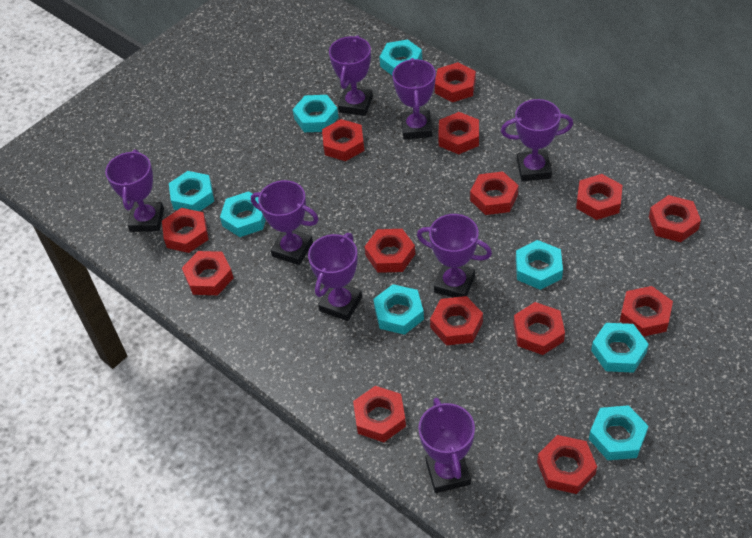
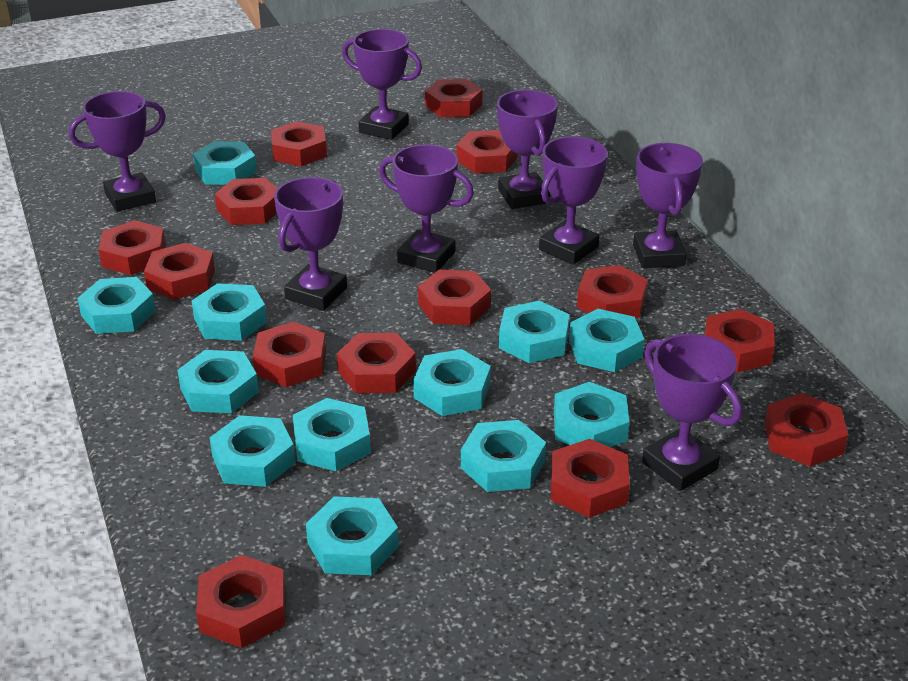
turquoise nut: [169,171,214,211] [220,191,266,237] [293,95,339,132] [373,284,424,335] [379,39,422,75] [516,240,563,290] [589,405,648,460] [591,323,649,373] = 8 -> [77,277,156,334] [177,350,259,413] [192,283,267,341] [193,141,257,185] [210,415,295,487] [293,398,371,471] [306,497,399,575] [413,349,491,416] [461,420,546,492] [499,301,570,363] [554,382,629,447] [569,309,645,372] = 12

